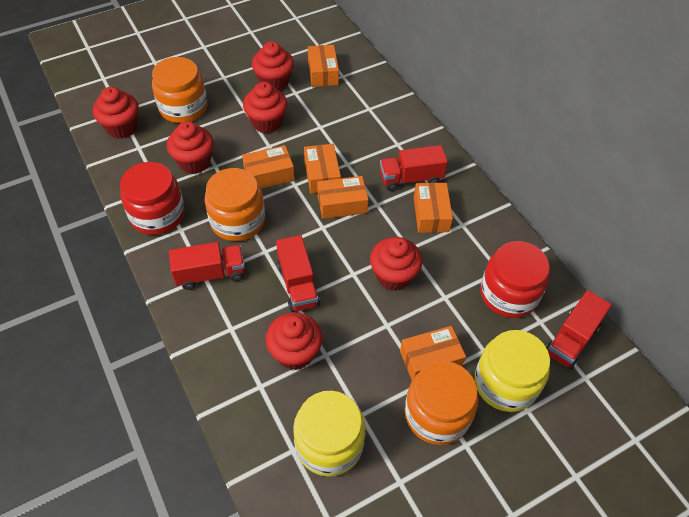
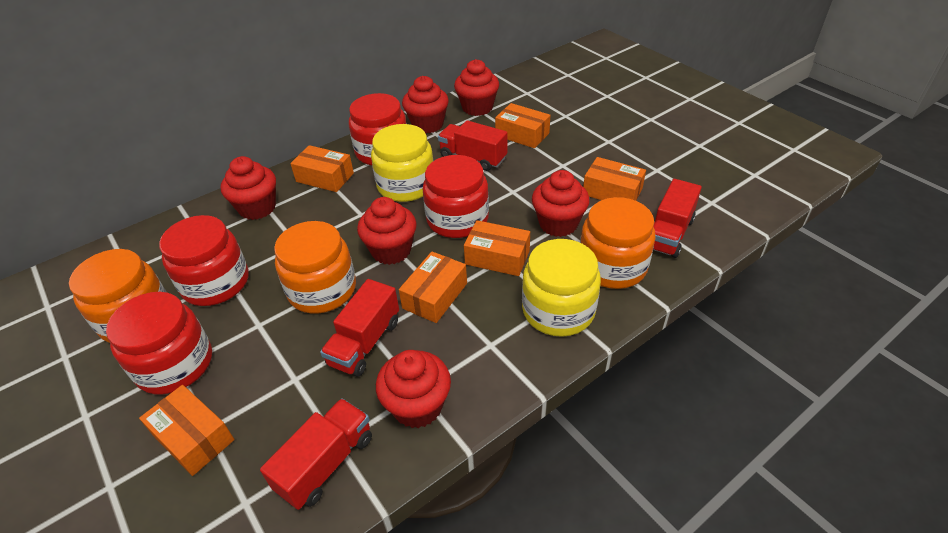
red jar: [120,162,185,235] [480,241,550,318] = 2 -> [106,292,212,394] [159,215,249,306] [349,93,407,165] [422,155,489,238] = 4

